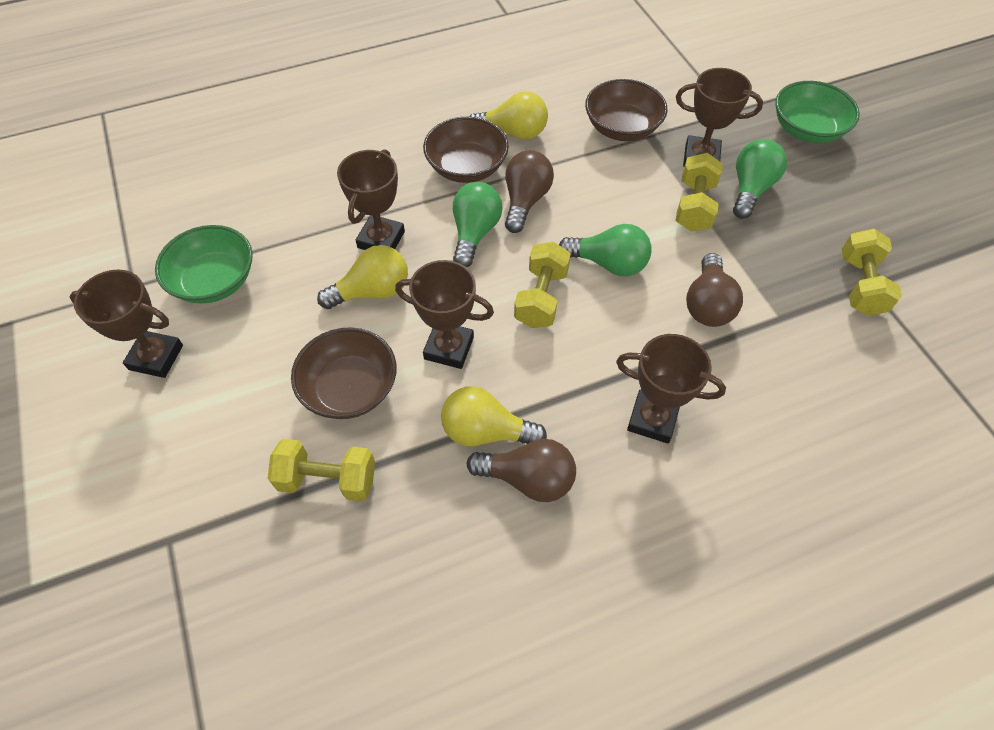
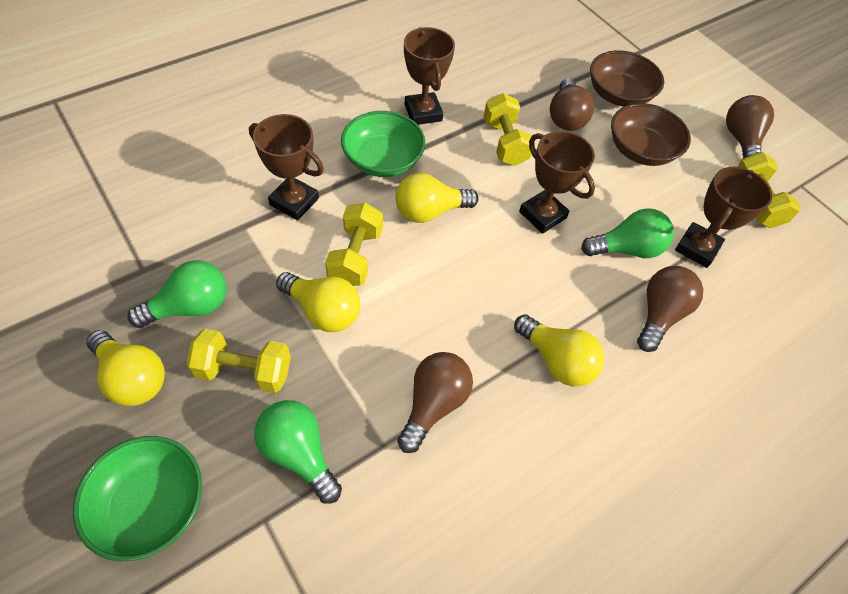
brown bowl: [291,327,397,419] [423,117,509,183] [585,79,667,141] = 3 -> [590,50,664,107] [611,103,691,166] = 2
brown light bulb: [467,439,576,502] [505,150,554,233] [686,253,743,327] = 3 -> [397,352,473,453] [550,78,594,131] [637,266,703,352] [726,95,774,159] = 4
brown trophy: [70,269,183,378] [337,149,405,250] [395,260,494,369] [616,334,726,444] [676,68,763,166] = 5 -> [249,114,324,220] [404,27,455,125] [519,131,595,234] [675,167,772,268] = 4
yellow light bulb: [317,245,408,309] [441,386,547,447] [469,91,548,140] = 3 -> [86,330,165,406] [276,272,360,332] [396,173,479,223] [514,314,605,386] = 4

